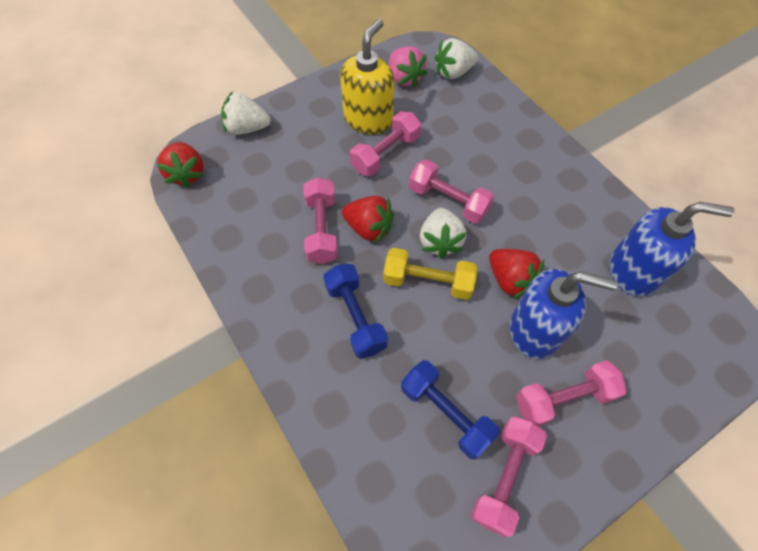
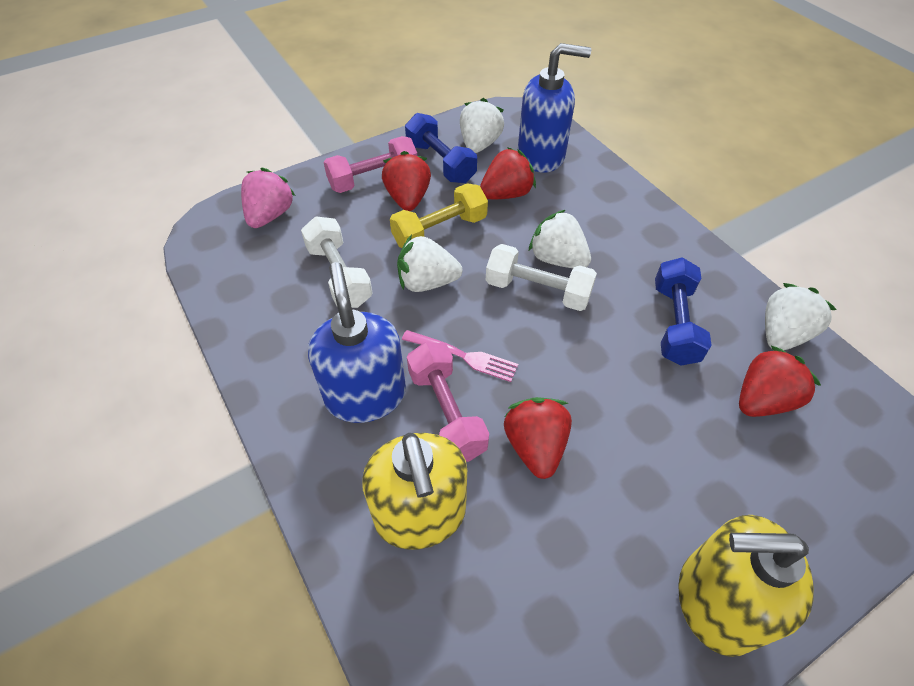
pink dumbbell: [303,177,338,264] [350,111,421,176] [409,160,494,224] [471,416,547,537] [516,360,627,426] = 5 -> [324,136,417,193] [407,342,489,462] = 2
pink fork: none = 0 -> [402,330,518,382] = 1
red strawberry: [157,142,204,188] [342,196,394,243] [489,249,544,299] = 3 -> [382,151,431,211] [480,147,536,199] [504,397,572,479] [739,346,821,417] = 4
white dumbbell: none = 0 -> [301,216,373,308] [486,244,597,311] = 2
white strawberry: [221,91,271,135] [420,208,467,259] [435,38,478,79] = 3 -> [397,235,462,292] [460,98,504,153] [529,210,591,268] [765,283,837,350] = 4
yellow soap dispenser: [340,19,395,135] = 1 -> [362,433,467,550] [678,515,814,657] = 2

